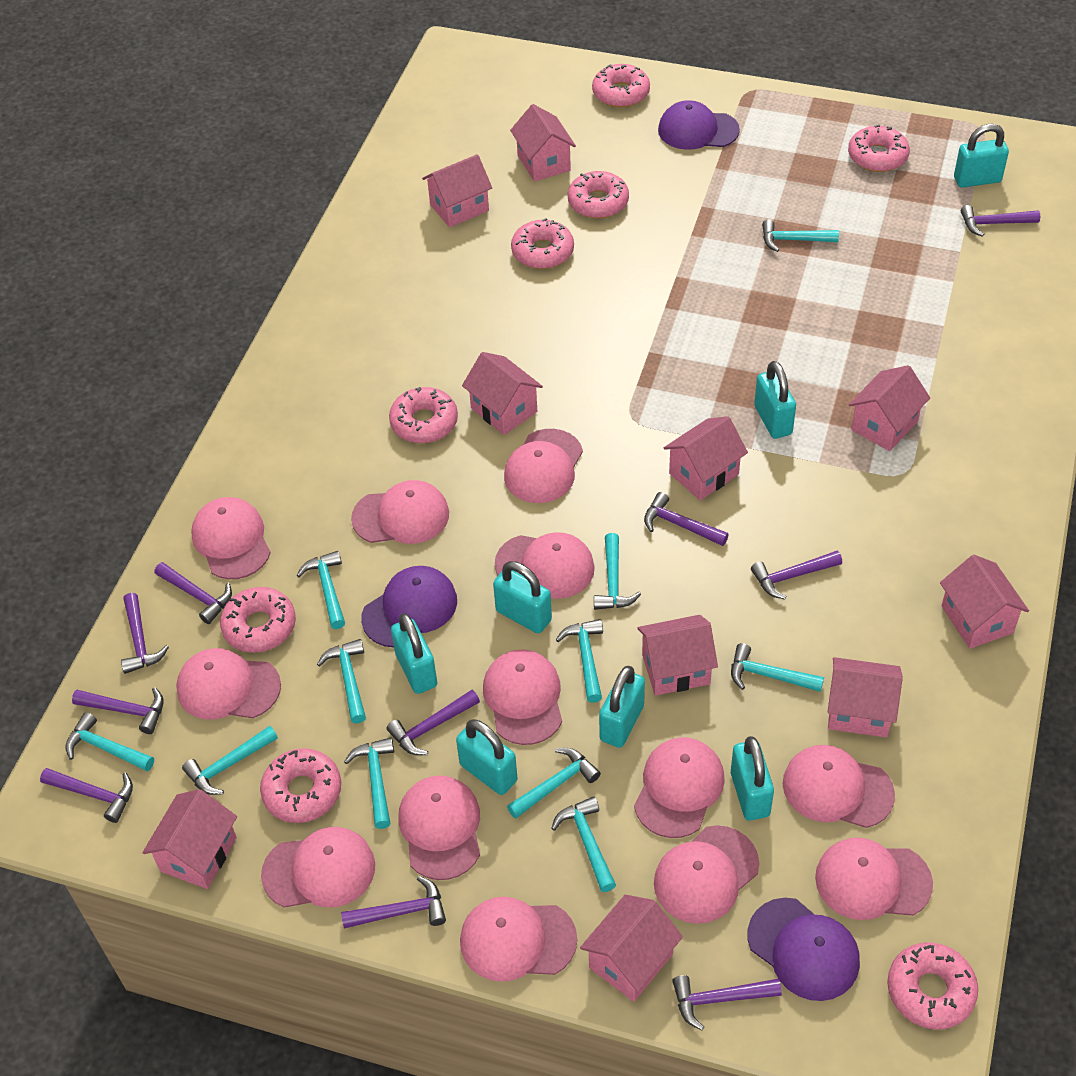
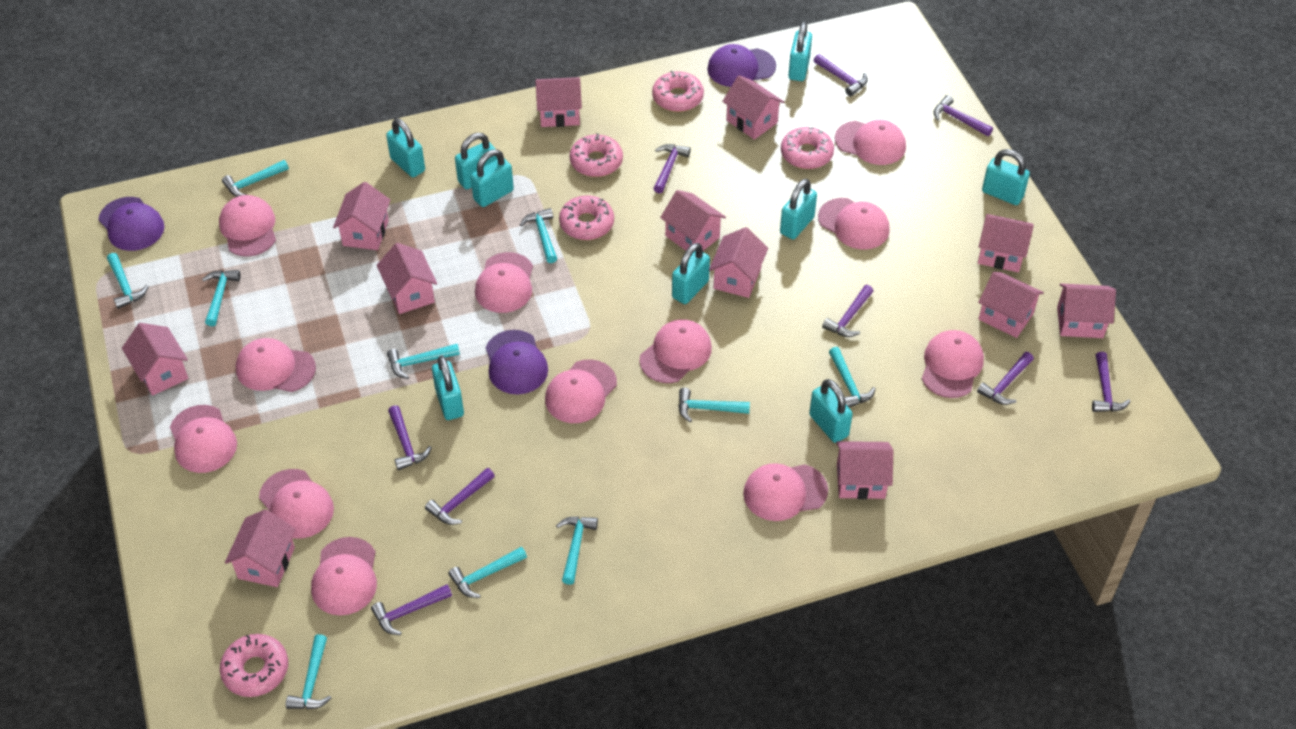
pink cap: [176,648,281,719] [191,497,271,579] [261,827,375,908] [351,480,449,544] [398,776,480,880] [460,897,577,982] [483,650,562,745] [495,532,595,599] [504,429,583,503] [634,738,725,838] [654,825,759,924] [783,745,895,828] [815,838,933,920] = 13 -> [170,405,237,473] [219,195,276,257] [236,338,316,392] [259,469,334,538] [311,537,377,616] [475,252,533,313] [545,359,617,423] [639,319,712,383] [743,463,828,521] [818,198,890,249] [835,120,906,165] [922,330,984,398] = 12
pink donut: [220,587,296,653] [260,748,341,823] [389,387,458,443] [511,218,574,269] [568,171,629,219] [592,64,650,108] [848,125,910,172] [887,942,978,1029] = 8 -> [220,634,288,697] [559,196,614,240] [570,133,623,177] [652,70,704,112] [781,127,834,169] = 5
pink house: [142,789,237,889] [422,154,492,227] [462,352,543,435] [510,104,576,181] [580,895,683,1002] [637,615,718,696] [664,416,748,501] [828,657,903,737] [849,365,930,451] [940,555,1029,649] = 10 -> [122,323,188,396] [225,509,296,587] [333,182,390,250] [377,243,437,314] [535,77,582,127] [660,190,726,251] [709,227,768,298] [722,75,784,140] [836,441,893,499] [978,214,1034,272] [978,272,1044,338] [1057,283,1116,338] = 12
purple hammer: [40,768,133,823] [72,687,164,734] [121,593,169,674] [155,562,232,624] [341,876,446,929] [386,690,480,755] [644,492,729,546] [672,975,782,1031] [751,551,842,599] [961,205,1040,237] = 10 -> [371,584,452,635] [388,405,432,470] [425,468,495,525] [653,144,691,193] [813,54,868,96] [822,285,873,337] [933,95,993,136] [977,352,1034,405] [1092,352,1131,412] = 9
turquoise hammer: [65,712,154,771] [182,726,278,795] [297,551,345,629] [317,639,366,723] [344,738,394,829] [507,748,601,819] [551,796,616,892] [556,619,603,703] [594,533,641,610] [731,643,824,692] [762,219,839,252] = 11 -> [107,253,149,309] [202,270,241,326] [222,160,289,197] [286,634,331,709] [387,344,460,379] [448,547,527,598] [520,208,557,263] [556,517,598,585] [678,388,750,422] [829,347,876,407] = 10
turquoise padlock: [391,613,437,694] [456,719,517,795] [493,561,552,633] [599,666,645,748] [731,736,774,821] [754,361,796,439] [954,124,1009,188] = 7 -> [386,118,425,177] [432,355,464,420] [455,133,497,189] [471,149,514,207] [672,243,710,304] [780,179,817,239] [788,22,812,81] [809,379,853,443] [982,149,1030,205] = 9

